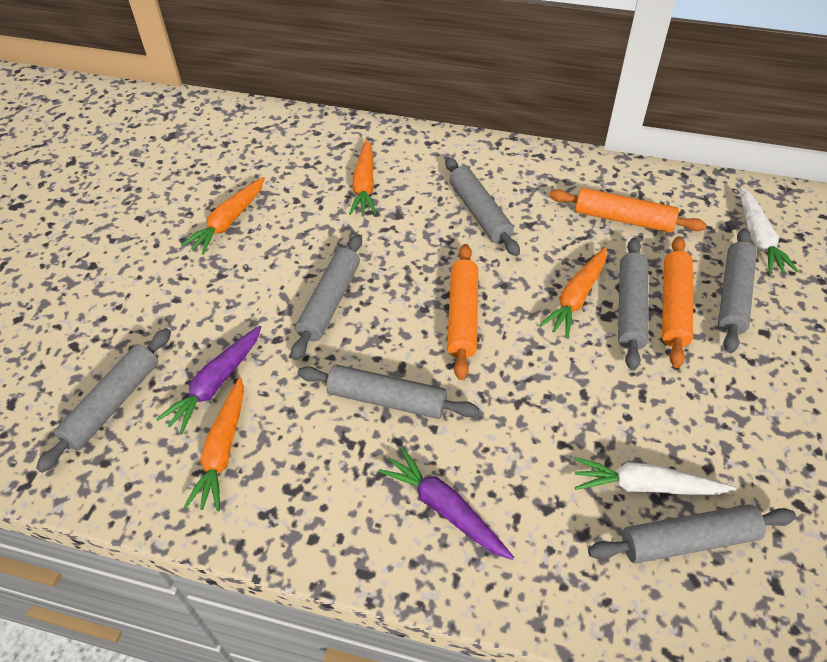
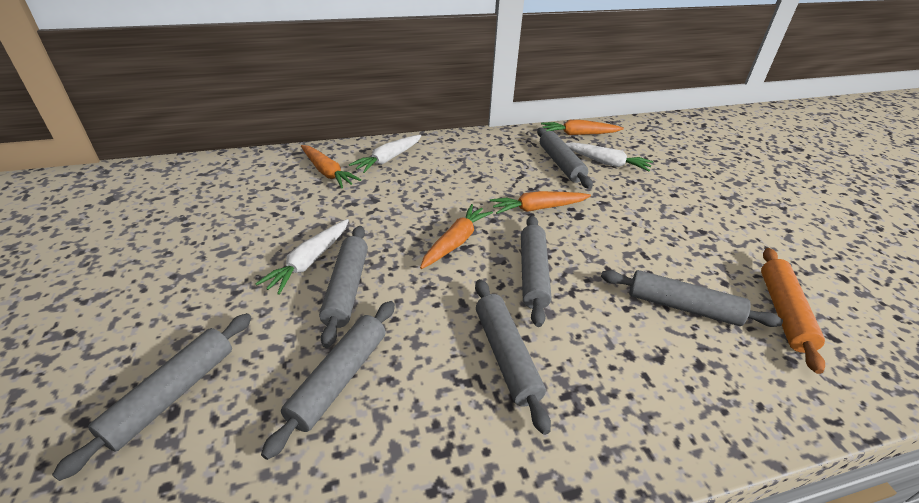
orange rolling pin: [447,244,478,380] [549,188,707,233] [662,236,693,368] = 3 -> [761,248,825,374] = 1
purple carrot: [156,326,261,434] [378,447,514,560] = 2 -> none = 0
white carrot: [574,457,736,495] [740,187,798,274] = 2 -> [255,219,349,295] [349,135,421,173] [565,142,653,171] = 3

